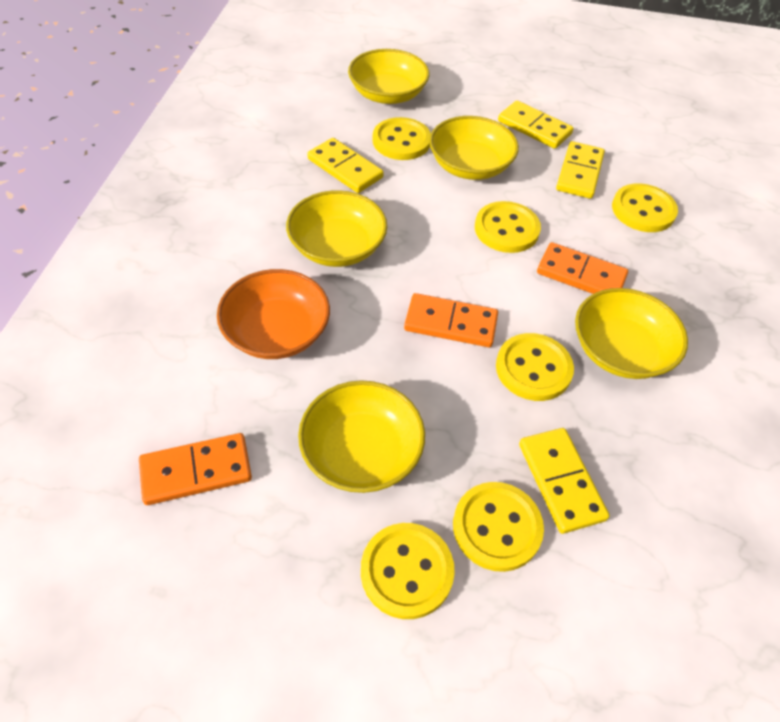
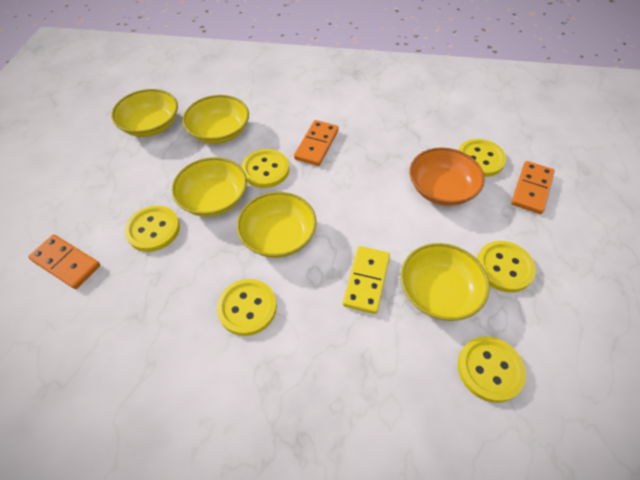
yellow domino: [307,138,384,193] [498,101,574,149] [519,428,610,534] [556,141,605,199] = 4 -> [343,246,390,314] = 1

